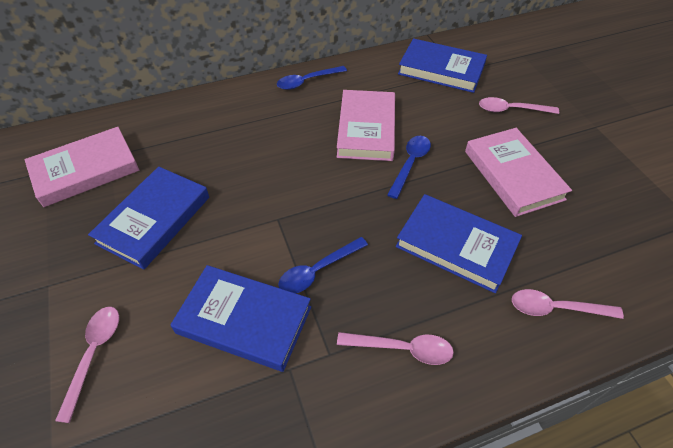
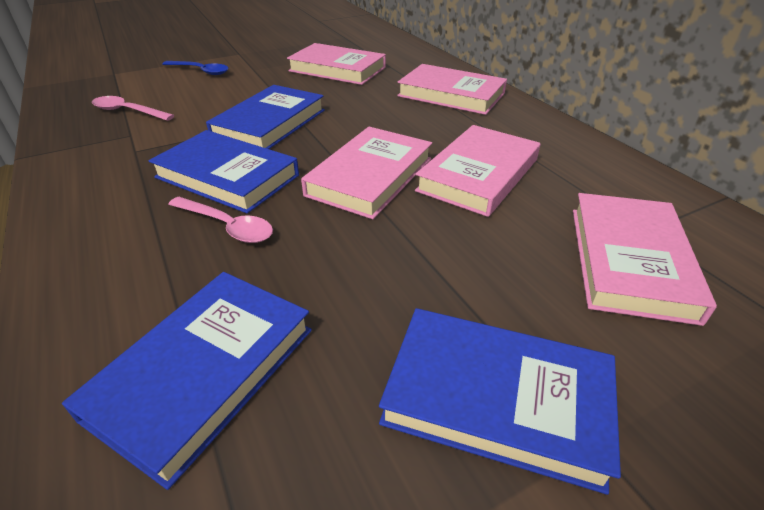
blue spoon: [277,66,347,90] [278,237,368,293] [387,136,431,199] = 3 -> [162,61,229,75] = 1
pink book: [24,127,139,207] [337,90,395,161] [465,128,572,217] = 3 -> [287,43,386,85] [301,127,432,219] [397,64,507,115] [415,125,540,217] [573,193,717,326] = 5
pink spoon: [55,307,119,423] [337,332,454,365] [479,97,559,114] [512,289,624,319] = 4 -> [92,96,174,121] [168,197,273,243] = 2

